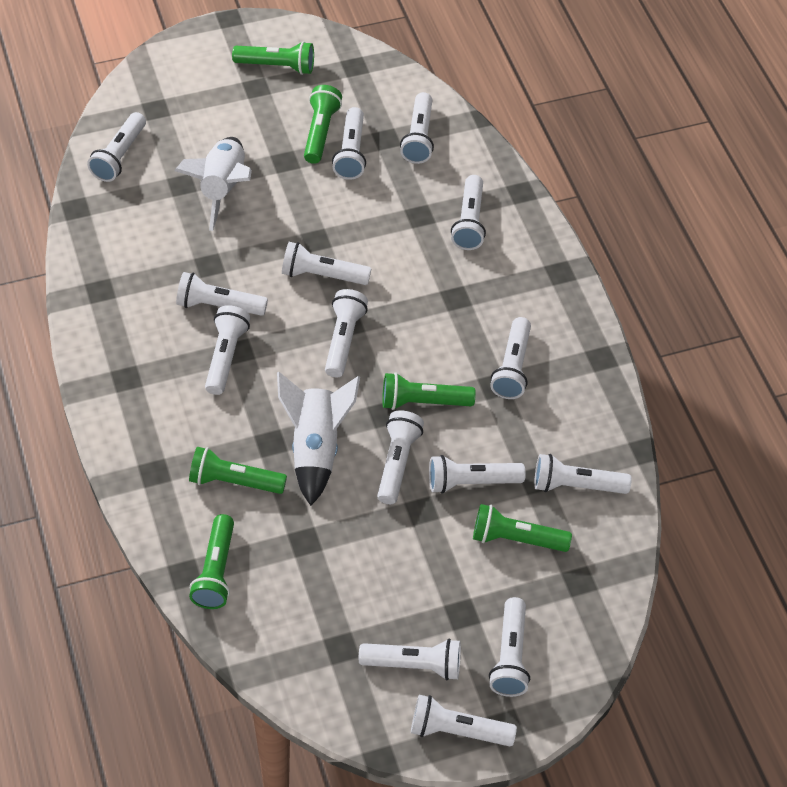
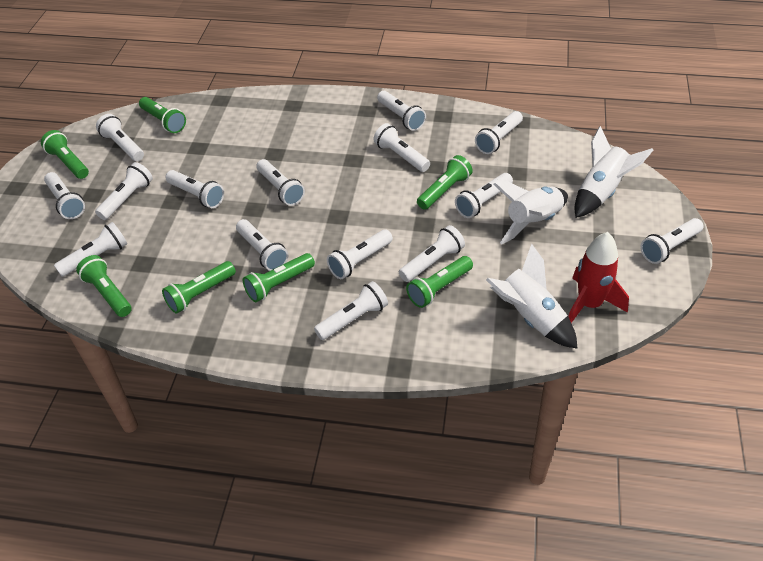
green flashlight: [189,447,287,494] [189,514,234,609] [232,41,314,75] [304,85,342,164] [382,372,476,410] [473,504,572,552] = 6 -> [41,130,89,179] [76,255,132,317] [139,97,186,133] [162,261,236,314] [243,253,315,302] [406,256,473,308] [417,155,473,210] = 7
red rocket: none = 0 -> [568,232,629,323] = 1
white rocket: [174,137,252,231] [277,372,360,506] = 2 -> [486,244,578,349] [493,181,568,244] [575,126,653,218] = 3

